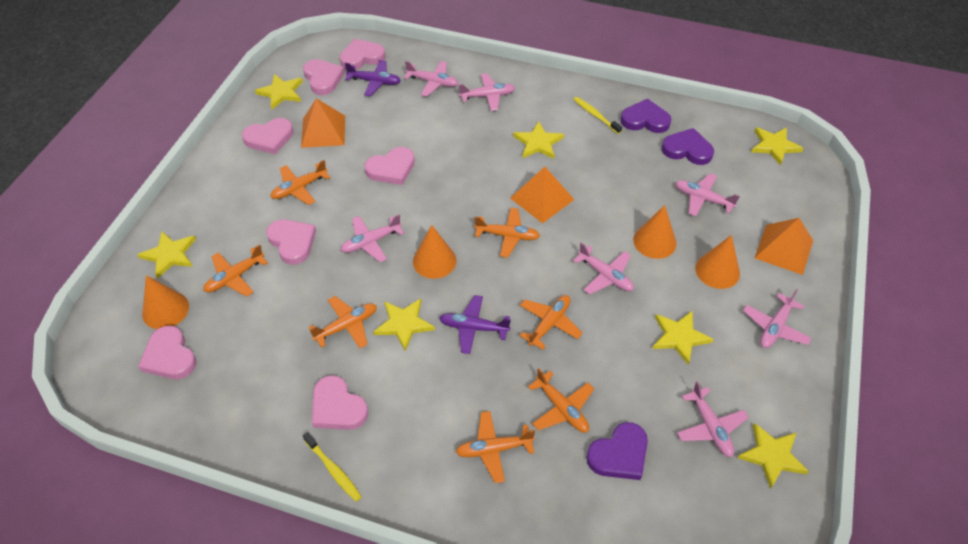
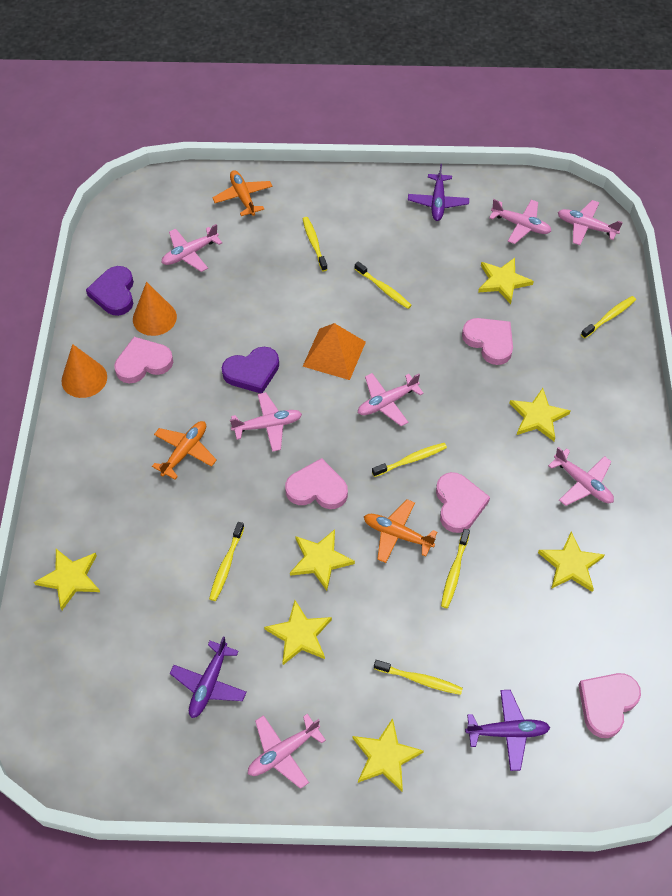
orange cone: [142,275,189,329] [413,225,457,279] [633,205,677,259] [695,235,740,289] = 4 -> [61,344,107,398] [133,282,177,336] = 2
orange plane: [203,244,268,297] [270,160,331,205] [309,296,377,348] [456,411,535,483] [474,208,540,258] [520,295,582,350] [528,368,594,432] = 7 -> [152,421,217,479] [212,170,272,216] [364,499,437,563] = 3
orange pyramid: [301,98,345,148] [510,167,574,223] [755,218,813,275] = 3 -> [302,323,366,380] = 1
pink heart: [138,326,197,379] [242,118,293,154] [266,219,316,265] [303,59,345,95] [312,375,368,430] [340,39,386,70] [364,147,415,185] = 7 -> [114,337,173,383] [285,458,348,509] [436,472,490,533] [462,318,513,365] [578,673,641,738] = 5
purple heart: [586,422,648,480] [621,99,672,133] [662,128,714,165] = 3 -> [86,266,134,316] [222,347,279,393] = 2
purple plane: [345,60,401,96] [439,295,511,354] = 2 -> [169,636,247,718] [408,164,469,221] [465,690,550,771] = 3
yellow toothbrush: [303,432,362,502] [573,97,622,134] = 2 -> [209,522,244,601] [303,217,328,271] [355,261,412,309] [372,443,447,477] [374,660,463,695] [441,529,470,608] [581,296,636,338] = 7

